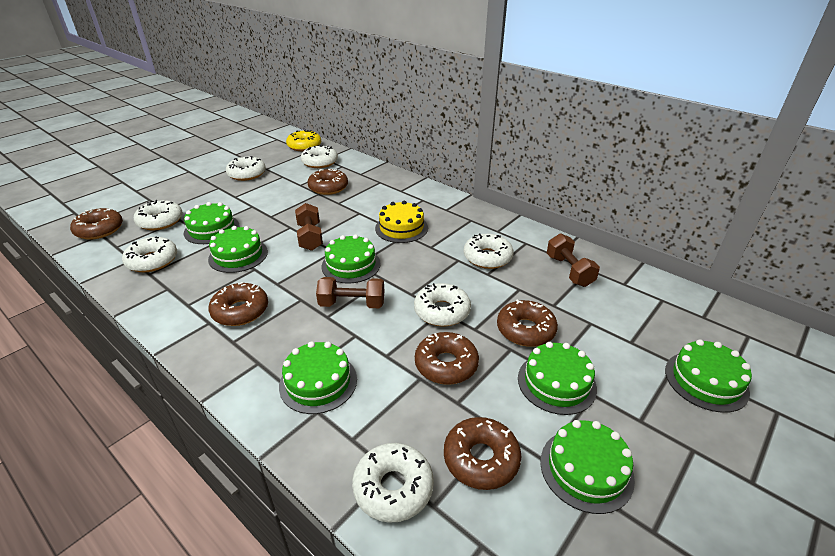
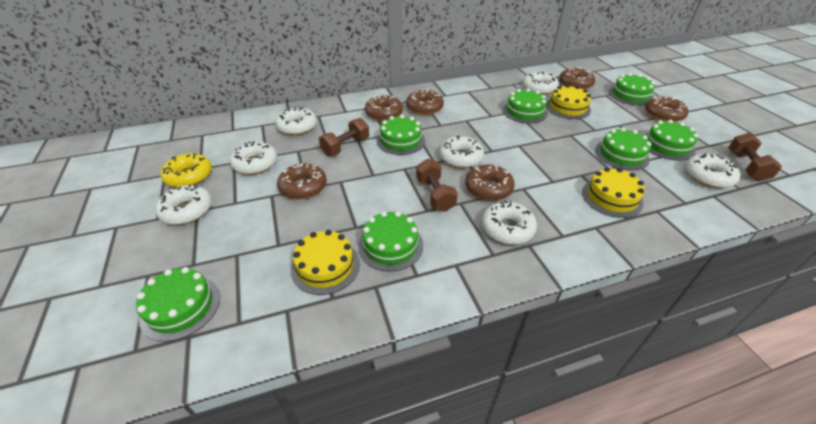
yellow cake: [375,201,428,243] = 1 -> [291,230,360,295] [546,85,591,119] [582,167,645,218] = 3

